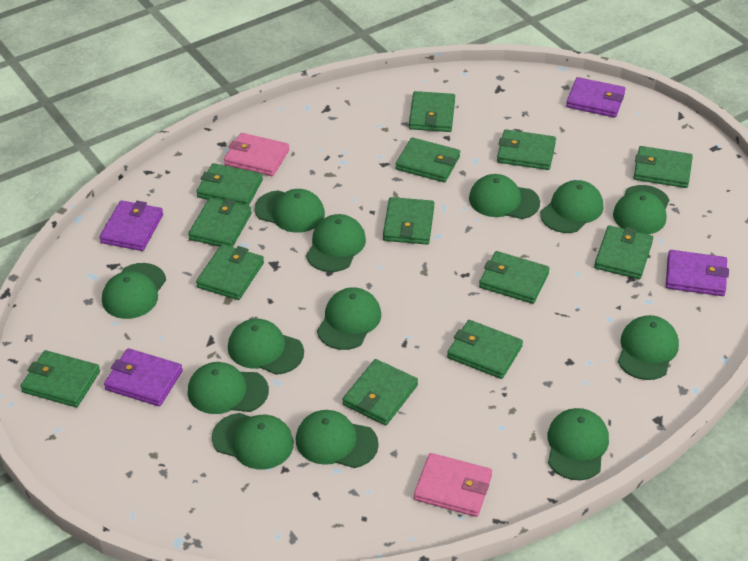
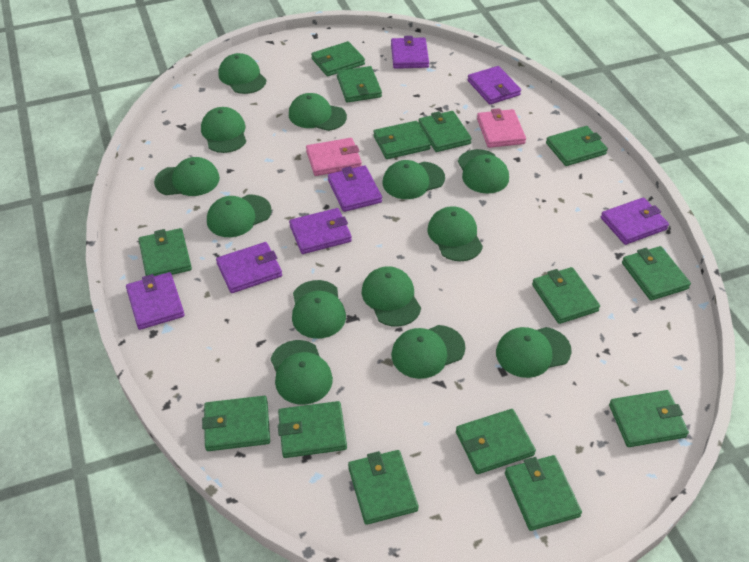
green wallet: [20,350,100,407] [188,198,252,247] [196,163,263,206] [196,244,264,300] [342,359,418,425] [383,197,434,244] [396,137,460,182] [409,91,455,132] [447,320,523,379] [479,251,550,304] [497,129,556,170] [594,225,653,279] [634,146,693,188] = 13 -> [138,228,192,276] [202,396,270,451] [278,401,347,458] [311,41,365,76] [337,66,382,103] [348,450,418,525] [373,121,431,159] [418,111,472,152] [456,409,536,474] [505,455,582,531] [532,267,600,324] [546,126,608,166] [609,390,689,447] [622,246,691,301] = 14
purple wallet: [99,200,163,251] [104,348,183,406] [566,77,625,118] [666,250,729,296] = 4 -> [126,272,185,330] [216,242,282,293] [289,208,352,254] [328,165,382,212] [391,36,429,69] [467,66,521,104] [601,197,669,245] = 7

